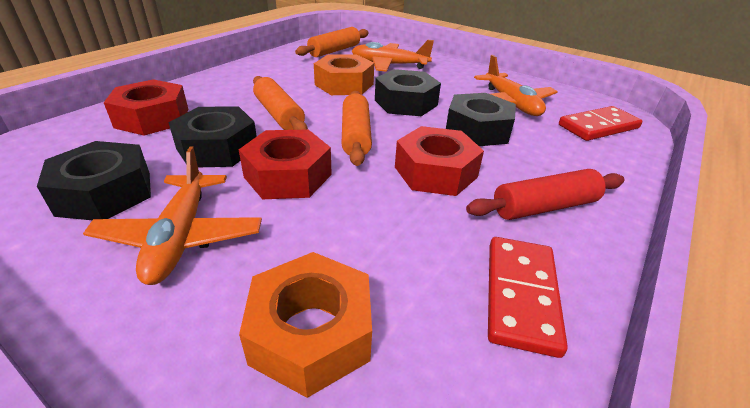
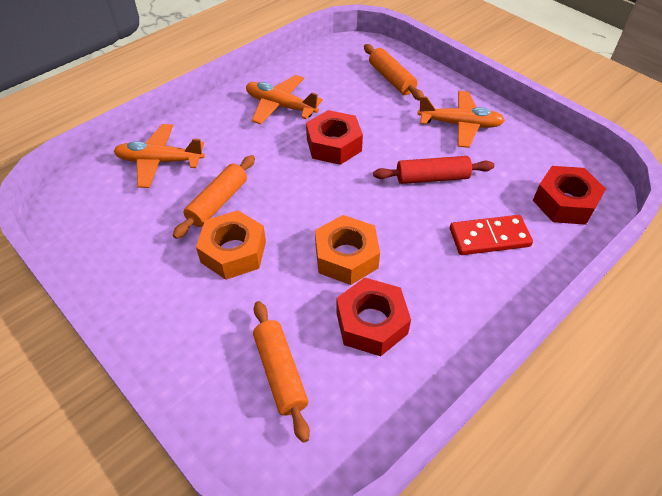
black nut: [37,141,151,220] [168,106,257,167] [375,69,441,116] [446,93,516,146] = 4 -> none = 0
red domino: [488,237,568,358] [559,106,642,141] = 2 -> [450,215,533,255] = 1

